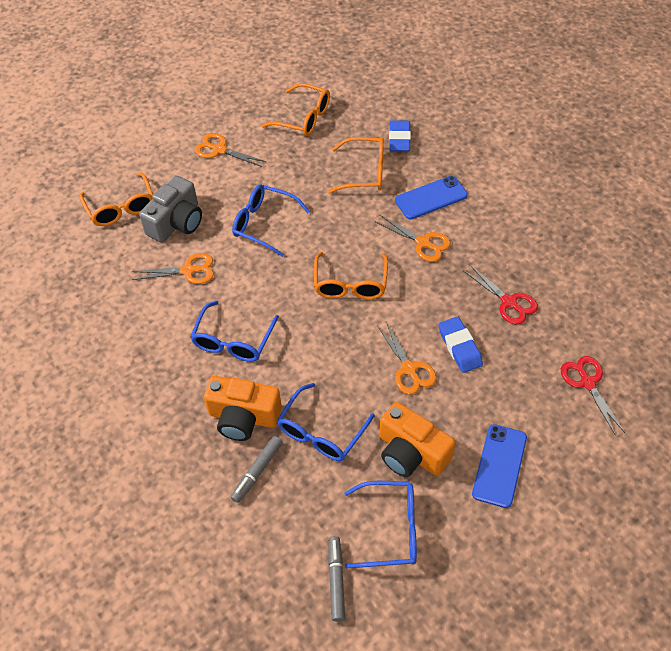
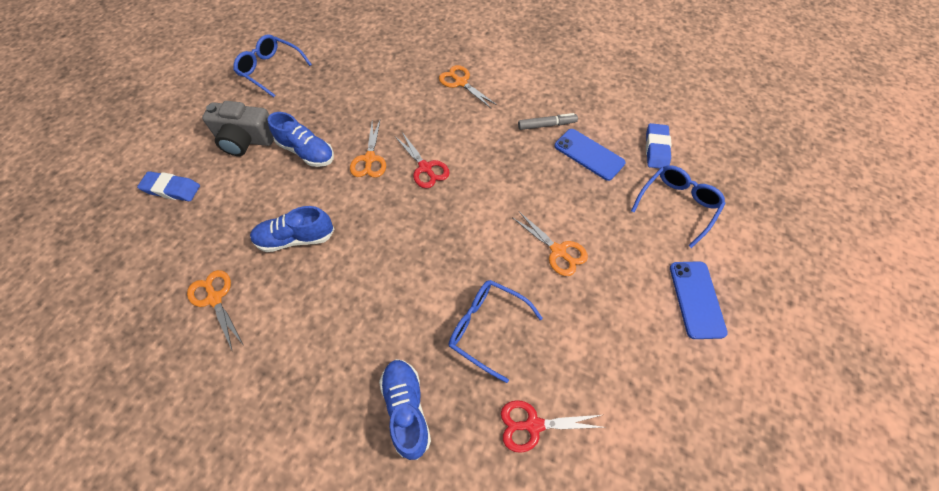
blue glasses: [190,301,279,362] [232,184,310,257] [277,383,375,461] [344,481,417,569] = 4 -> [234,34,312,97] [449,280,543,383] [631,165,726,248] = 3
blue shoe: none = 0 -> [250,206,334,252] [268,112,334,167] [379,359,431,460] = 3
grey marker: [231,436,282,503] [328,536,345,622] = 2 -> [518,113,578,130] = 1
orange camera: [204,376,282,441] [380,402,455,477] = 2 -> none = 0
orange glasses: [79,173,153,226] [261,83,330,136] [314,252,388,299] [328,137,384,193] = 4 -> none = 0

